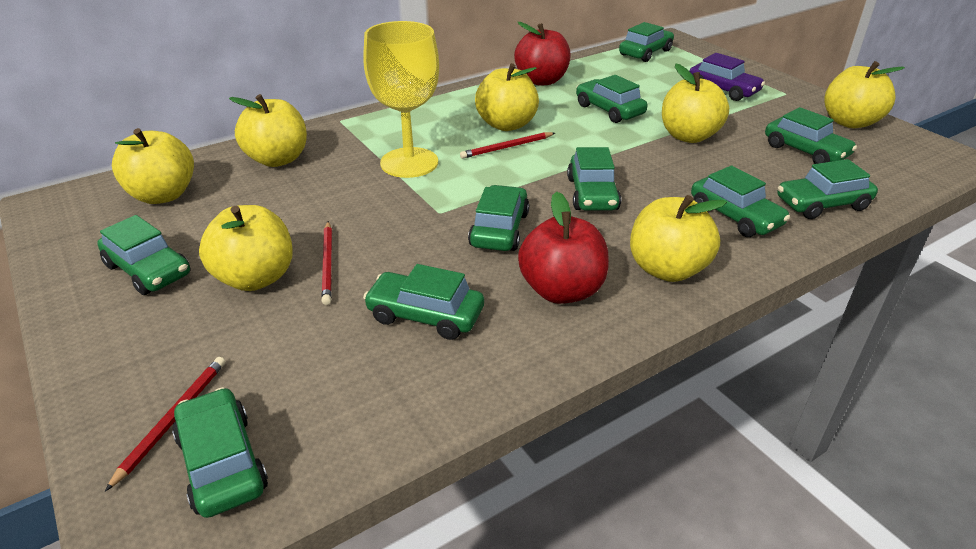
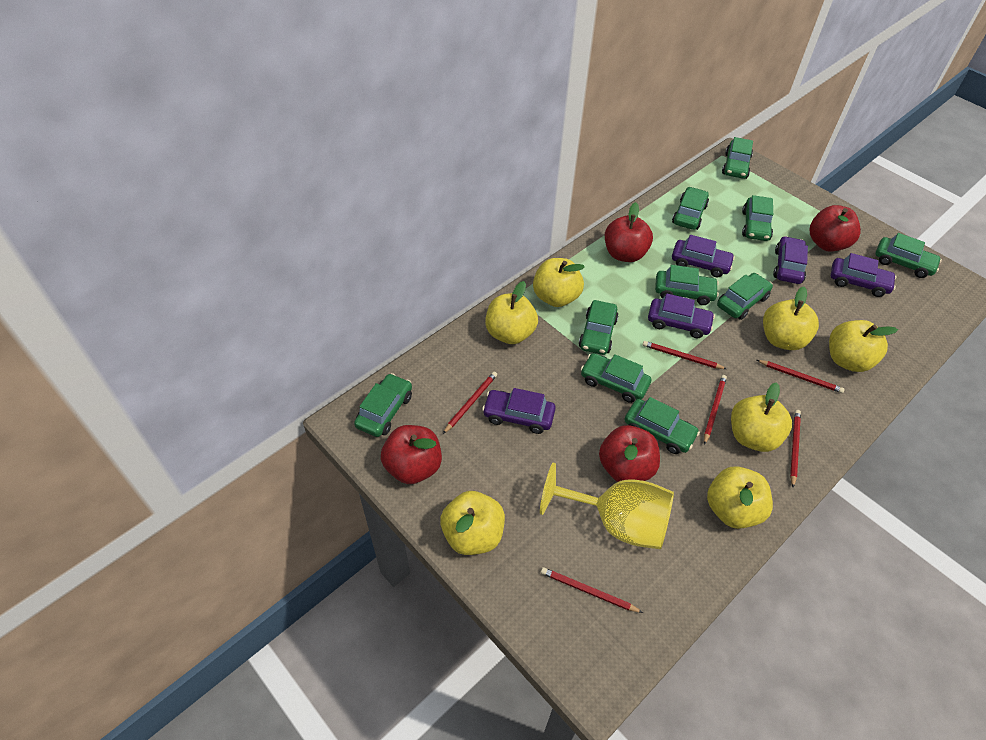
purple car: [689,53,765,101] = 1 -> [482,388,556,434] [648,293,715,339] [672,235,735,278] [773,236,808,284] [831,253,897,297] = 5
red apple: [514,22,571,86] [518,192,609,304] = 2 -> [381,425,442,484] [599,425,660,482] [605,202,653,262] [810,205,861,252] = 4
red pencil: [105,357,225,492] [321,221,332,305] [460,132,555,159] = 3 -> [443,372,497,434] [541,567,643,613] [642,341,726,369] [704,375,727,445] [757,360,845,393] [790,410,801,487] = 6

